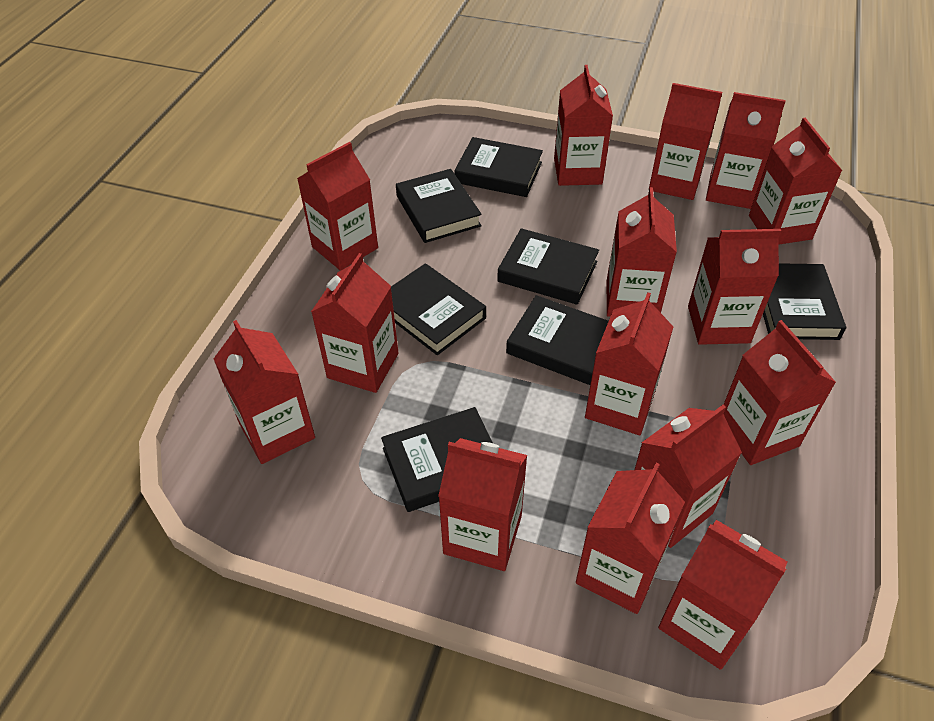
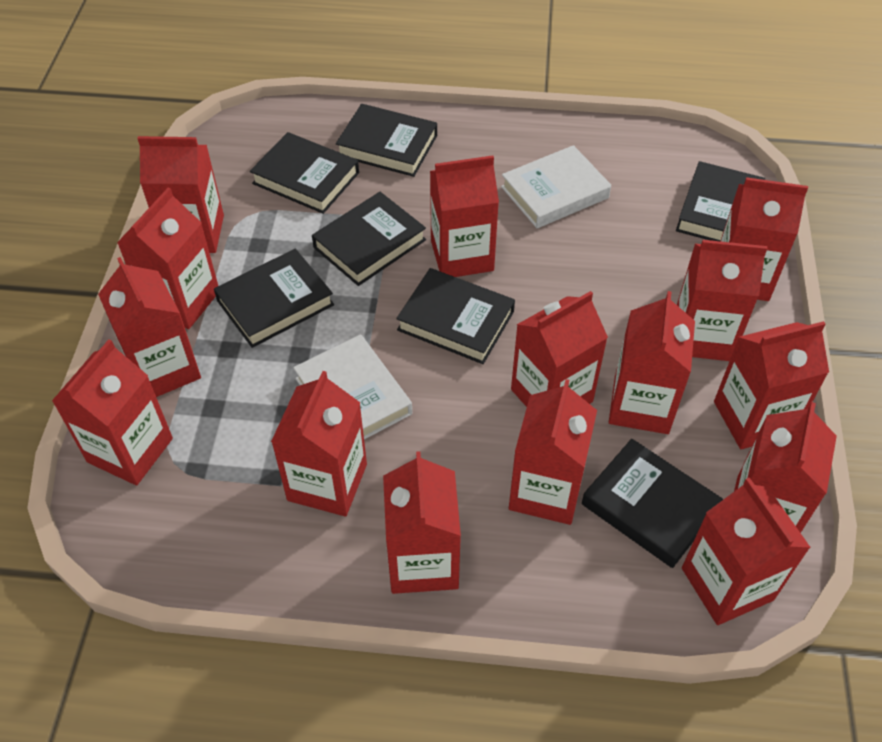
white book: none = 0 -> [293,334,412,439] [501,145,611,228] = 2

